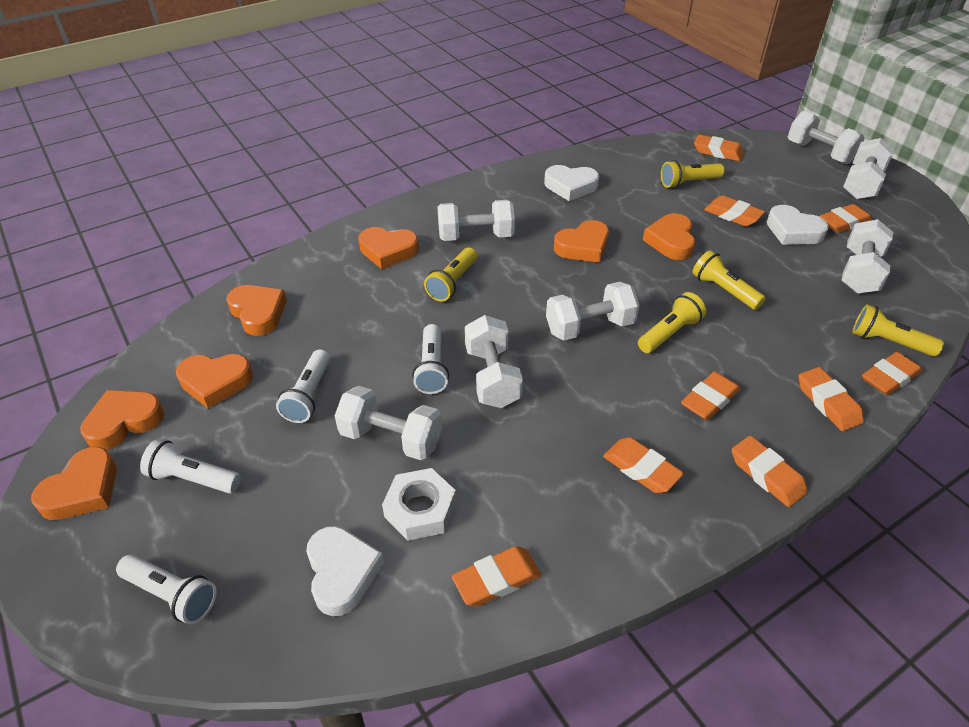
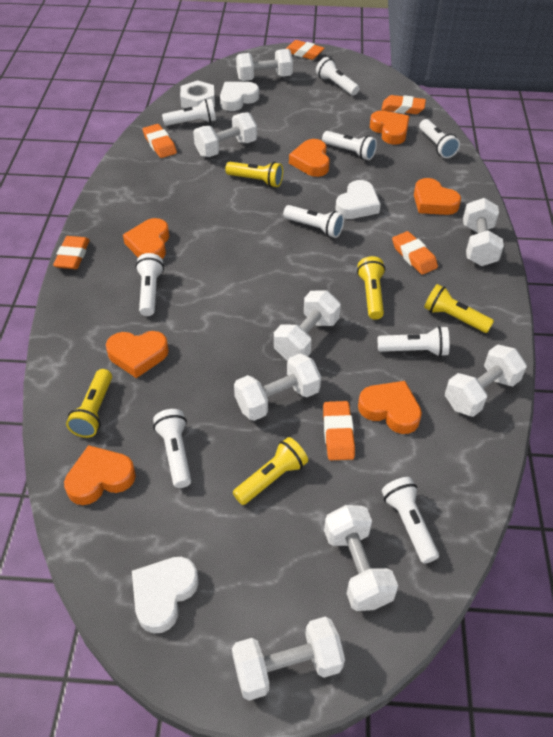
orange eraser: [452,546,542,606] [603,437,684,493] [681,371,741,420] [694,134,744,162] [704,195,765,226] [731,435,808,507] [799,367,864,431] [819,204,872,233] [862,352,922,395] = 9 -> [53,236,90,269] [143,124,177,158] [286,40,325,60] [323,401,355,460] [381,95,426,114] [392,231,438,275] = 6
white dumbbell: [335,386,442,460] [437,200,515,241] [465,315,523,408] [546,282,640,341] [788,111,865,164] [841,219,893,294] [843,138,894,200] = 7 -> [193,112,257,157] [232,616,345,701] [234,353,321,421] [236,49,293,81] [274,290,341,361] [324,505,398,611] [445,344,527,417] [463,198,504,266] = 8
white flashlight: [116,555,217,625] [140,439,241,494] [276,349,330,423] [412,324,449,394] = 4 -> [136,253,164,316] [153,409,191,488] [162,99,216,126] [283,205,344,238] [316,57,359,96] [322,131,377,160] [378,326,449,357] [382,477,439,564] [419,119,460,158] = 9

